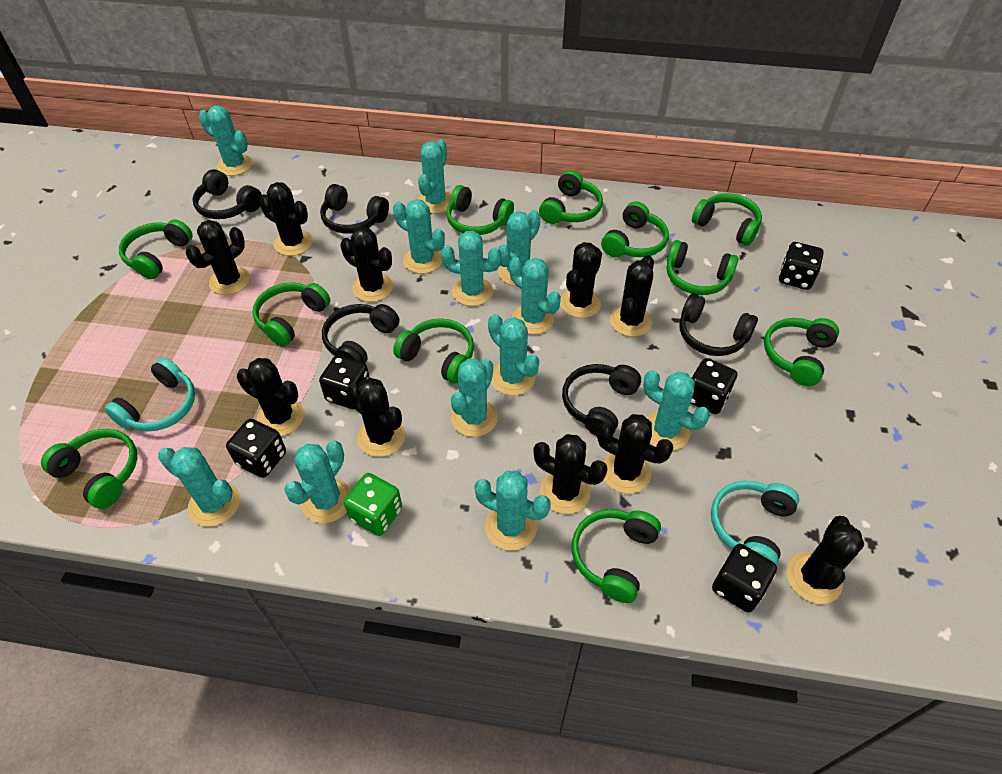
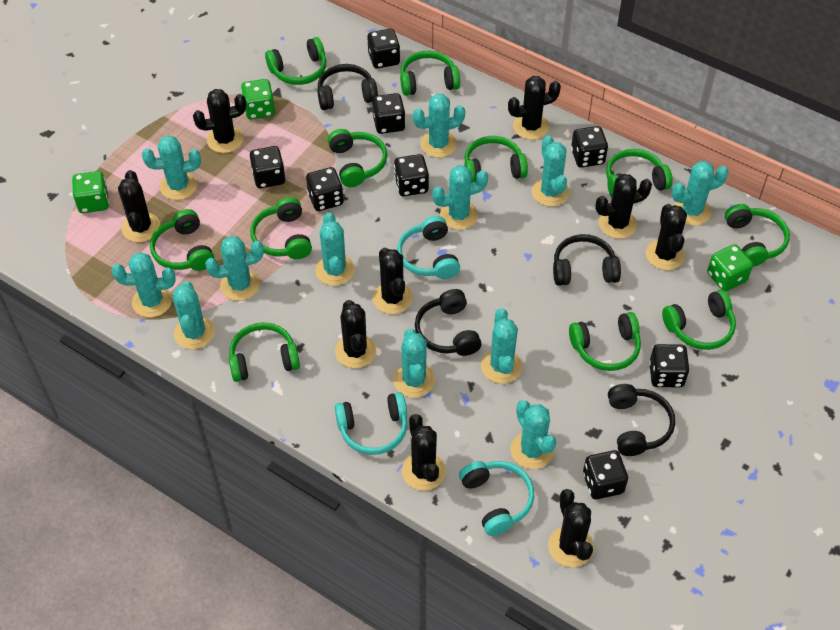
black cactus: [186,220,250,295] [237,358,304,436] [259,182,313,256] [340,227,393,302] [347,378,405,457] [533,434,607,514] [560,242,602,318] [597,414,674,494] [610,255,654,337] [787,516,864,604] = 10 -> [118,170,160,242] [193,89,246,153] [335,300,376,368] [373,248,413,314] [402,414,446,491] [508,76,561,140] [548,489,594,567] [595,174,652,239] [646,204,687,270] = 9
black dice: [226,419,286,478] [319,355,370,409] [690,358,737,414] [712,544,777,612] [779,242,824,290] = 5 -> [250,146,285,188] [306,167,343,211] [368,29,400,69] [372,93,405,134] [394,154,429,196] [571,126,608,168] [583,450,628,499] [649,344,690,388] = 8
black headphones: [192,169,262,219] [320,184,389,233] [322,304,399,363] [562,364,641,436] [679,293,758,356] = 5 -> [317,64,378,110] [415,289,482,356] [553,234,621,286] [608,384,675,456] = 4
green dice: [344,473,402,536] = 1 -> [72,171,109,213] [241,79,275,120] [707,244,753,291] = 3
turquoise headphones: [105,357,195,431] [711,481,799,566] = 2 -> [335,392,407,455] [397,216,460,279] [459,461,534,536] = 3

